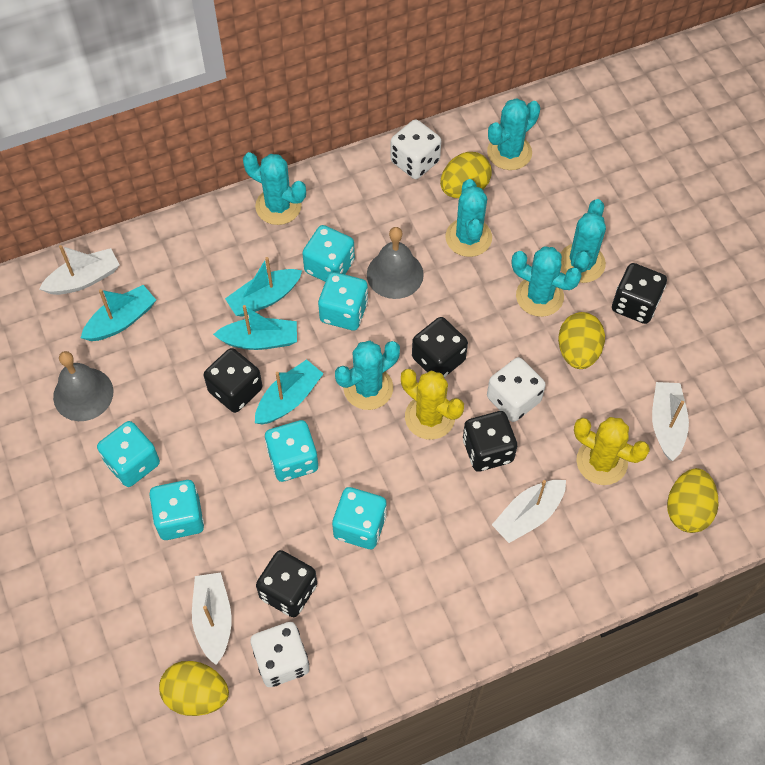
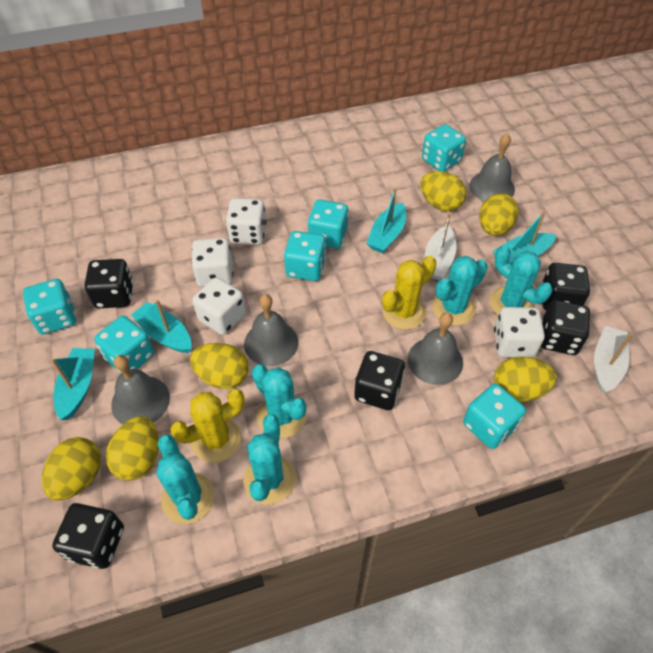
grey bell: [53,351,113,421] [367,227,424,299] = 2 -> [111,355,170,424] [244,294,298,366] [408,313,463,385] [470,133,515,201] = 4
turquoise cactus: [243,152,306,225] [335,341,400,410] [445,179,492,257] [487,98,540,170] [512,247,582,317] [560,199,606,283] = 6 -> [157,435,215,524] [243,414,296,504] [252,365,306,438] [432,256,488,326] [490,246,552,316] = 5
white boat: [39,245,120,295] [192,572,232,665] [492,480,566,543] [652,382,689,461] = 4 -> [425,213,457,280] [594,326,633,393] = 2
white dice: [250,622,309,687] [390,119,441,179] [487,357,546,422] = 3 -> [191,238,233,287] [192,277,246,335] [226,198,266,245] [494,307,545,358] = 4
yellow egg: [159,661,229,716] [440,152,491,198] [558,312,605,369] [667,468,718,533] = 4 -> [42,437,101,500] [106,416,159,481] [190,343,249,389] [420,171,466,211] [479,193,519,236] [494,356,557,402] = 6

